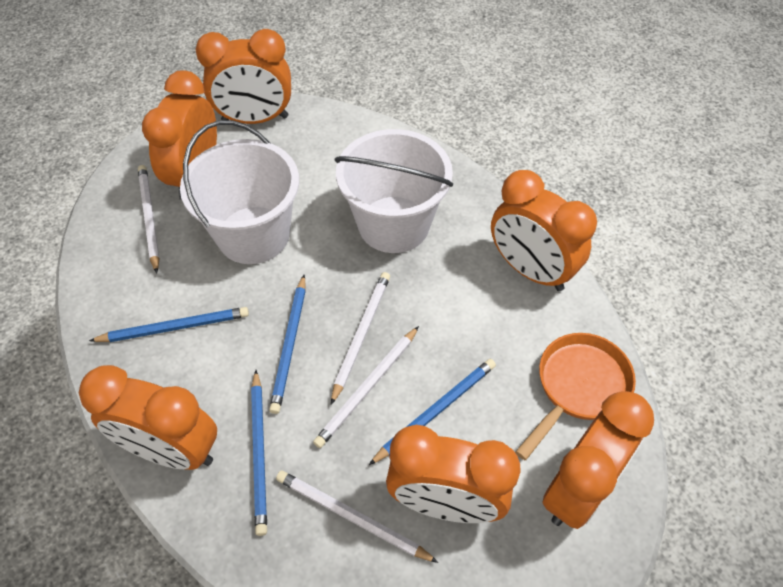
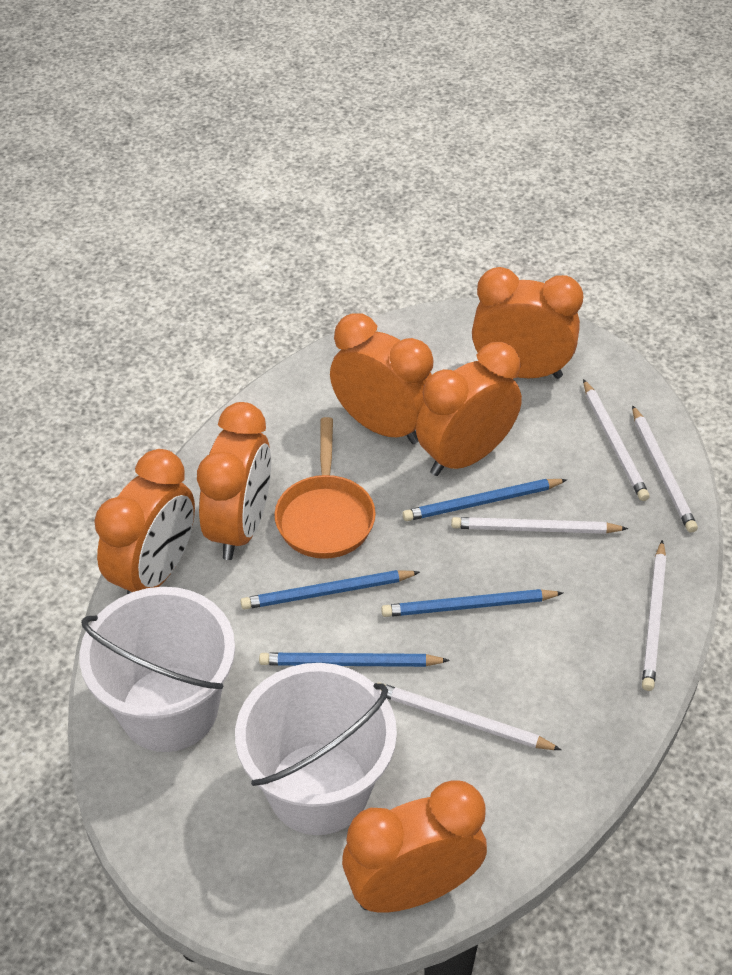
white pencil: [138,165,160,274] [276,470,438,563] [313,326,419,448] [331,272,390,405] = 4 -> [378,682,561,750] [451,517,628,534] [583,379,650,501] [632,405,698,533] [642,540,666,691] = 5

